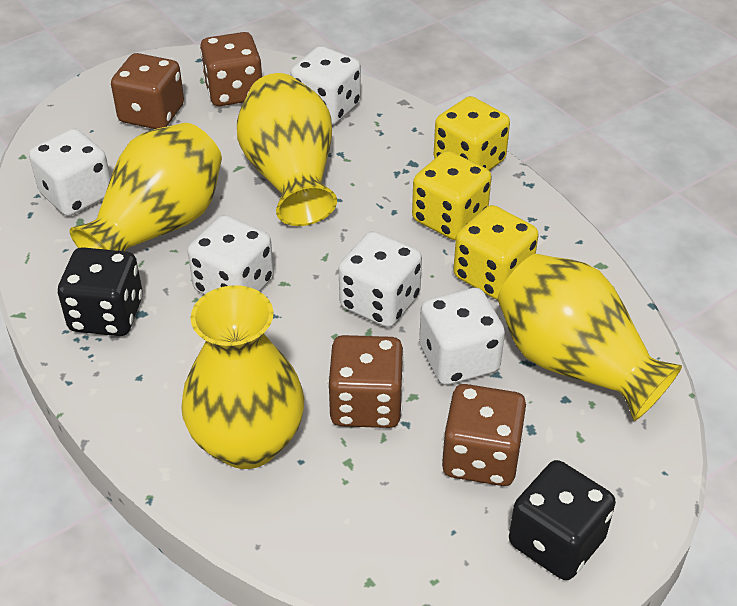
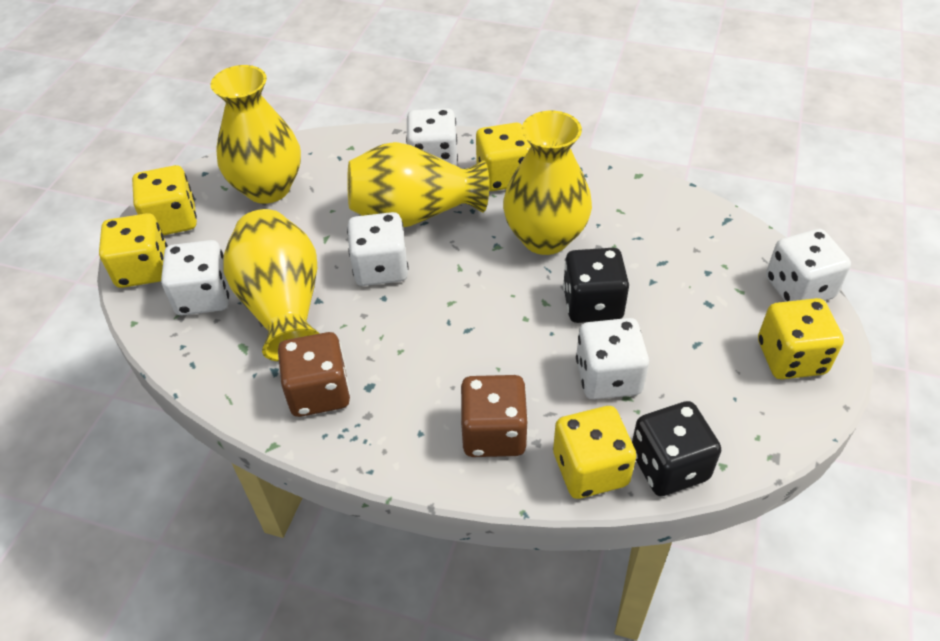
brown dice: [111,53,184,129] [200,32,262,106] [328,335,404,428] [442,384,526,486] = 4 -> [278,332,350,417] [461,375,528,457] = 2
yellow dice: [412,151,492,240] [434,96,510,170] [454,205,539,300] = 3 -> [99,213,168,288] [132,165,197,236] [476,122,531,191] [553,406,636,499] [758,298,844,379] = 5

